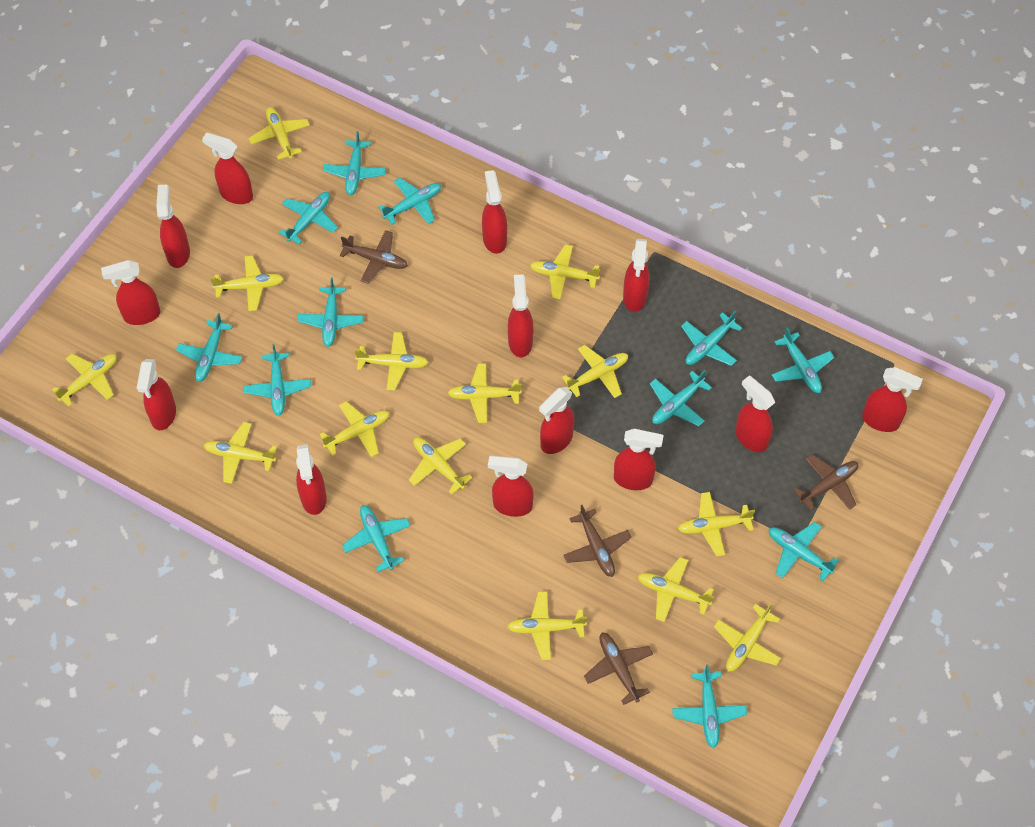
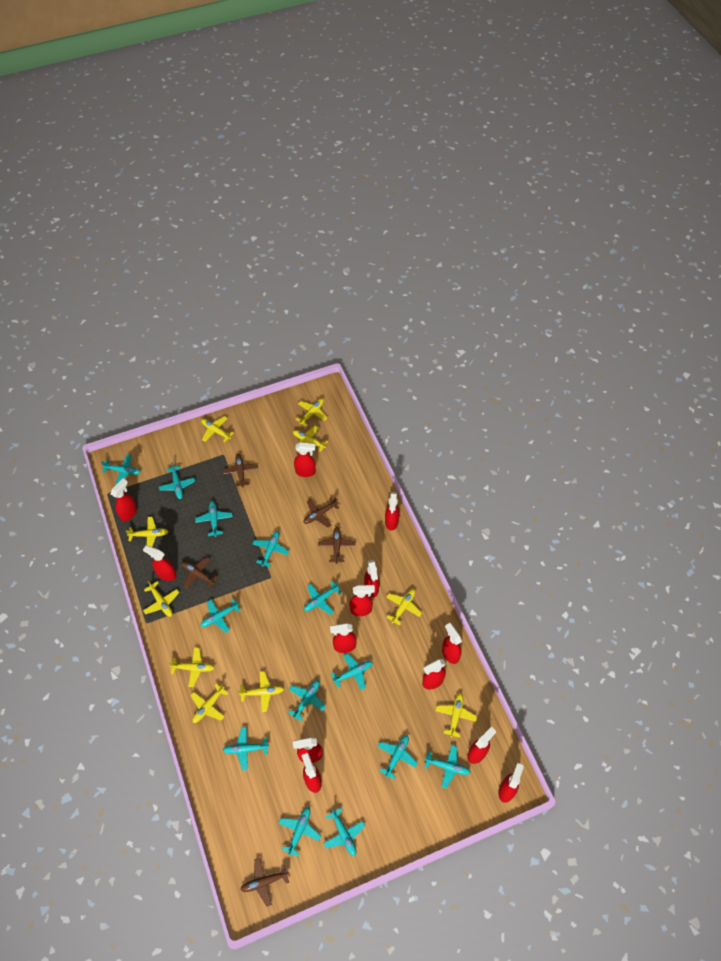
brown plane: [340,230,408,283] [563,505,632,577] [584,633,653,705] [793,454,858,511] = 4 -> [182,557,218,589] [222,454,258,487] [240,858,289,907] [303,498,339,528] [318,527,356,564] = 5
turquoise plane: [176,313,242,382] [243,344,311,416] [279,192,338,245] [297,277,364,347] [323,131,386,195] [342,505,411,572] [378,178,441,225] [650,370,712,426] [672,664,747,748] [681,311,742,366] [769,522,839,581] [772,327,834,393] = 12 -> [101,454,141,485] [159,462,195,499] [195,501,232,537] [200,599,240,633] [223,727,269,771] [253,531,289,567] [279,807,321,857] [288,680,326,721] [304,581,342,615] [324,808,365,856] [331,653,373,690] [378,735,417,779] [425,745,471,789] = 13
yellow plane: [52,354,117,407] [204,422,277,484] [210,255,284,311] [249,107,310,160] [320,401,390,457] [355,332,429,391] [409,437,473,494] [448,363,522,423] [507,592,587,660] [530,244,600,300] [562,345,628,398] [638,557,714,622] [678,492,755,556] [714,603,781,672] = 14 -> [126,517,169,547] [143,581,179,617] [169,647,214,687] [191,684,228,723] [201,416,234,442] [238,671,284,712] [293,425,328,452] [296,398,327,426] [386,589,422,626] [435,693,477,738] = 10

